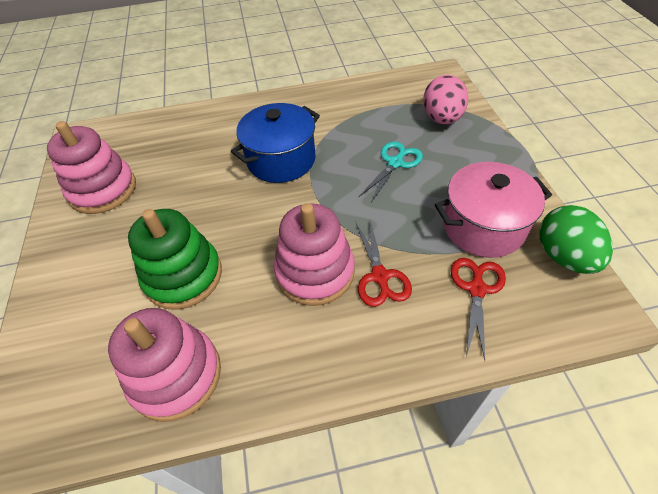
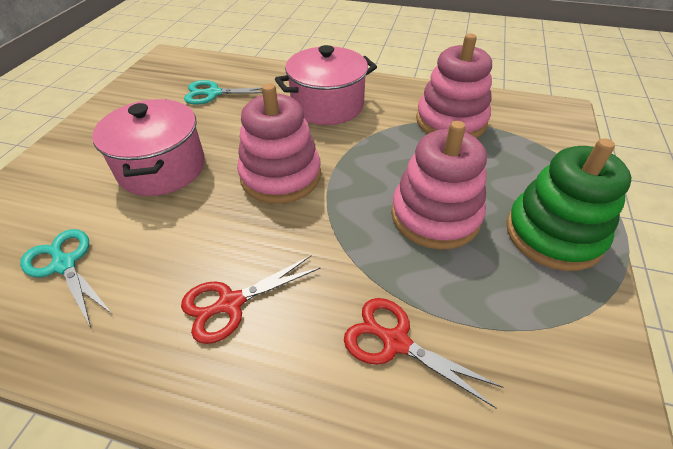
blue pot: [231,103,320,183] = 1 -> none = 0
green egg: [540,205,613,274] = 1 -> none = 0
pink egg: [423,75,468,124] = 1 -> none = 0
pink pot: [435,162,552,258] = 1 -> [92,99,205,196] [275,45,377,125] = 2
turquoise scissors: [359,141,423,202] = 1 -> [20,229,112,327] [184,80,262,105] = 2

